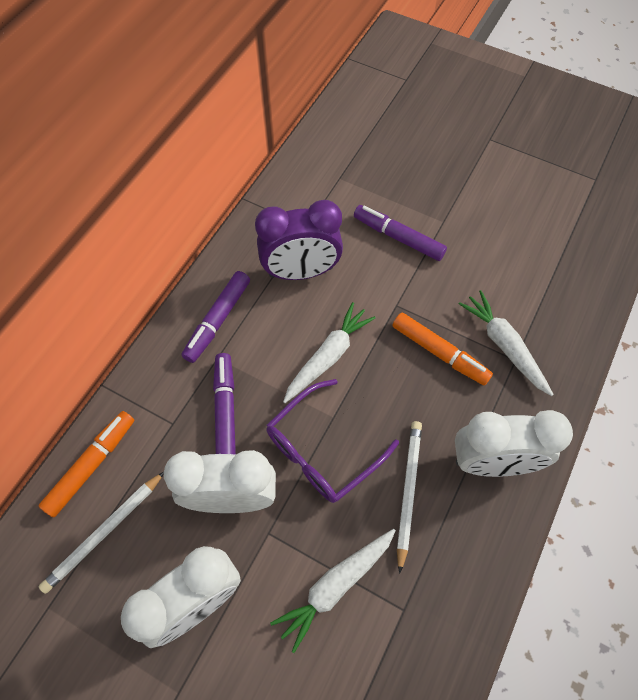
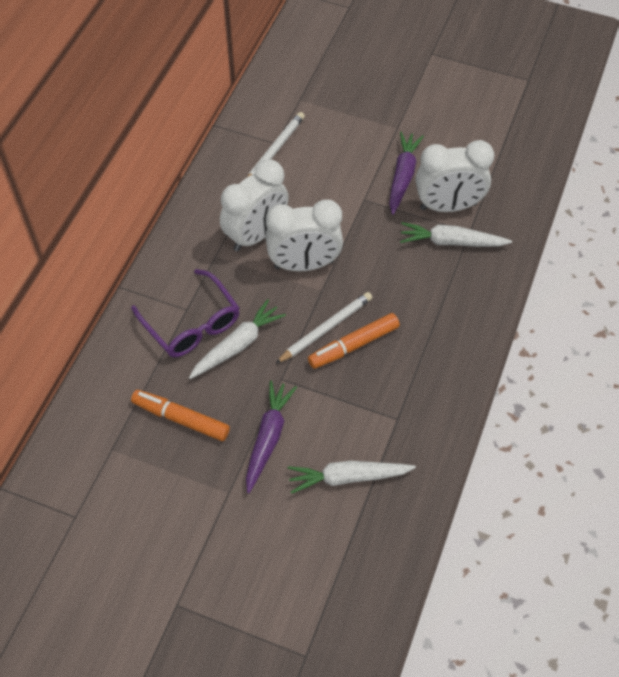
purple carrot: none = 0 -> [246,381,297,493] [389,132,424,215] = 2
purple clock: [255,200,343,280] = 1 -> none = 0
purple marker: [182,271,250,363] [213,353,236,455] [354,205,447,261] = 3 -> none = 0

